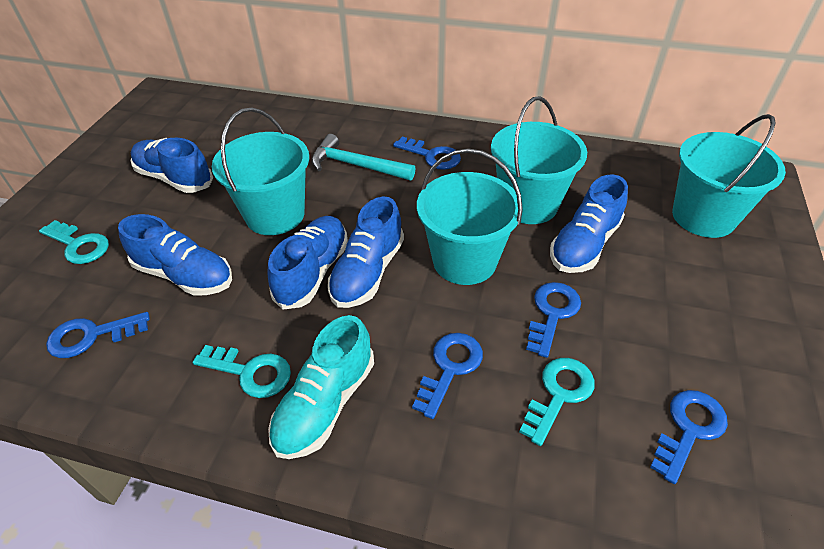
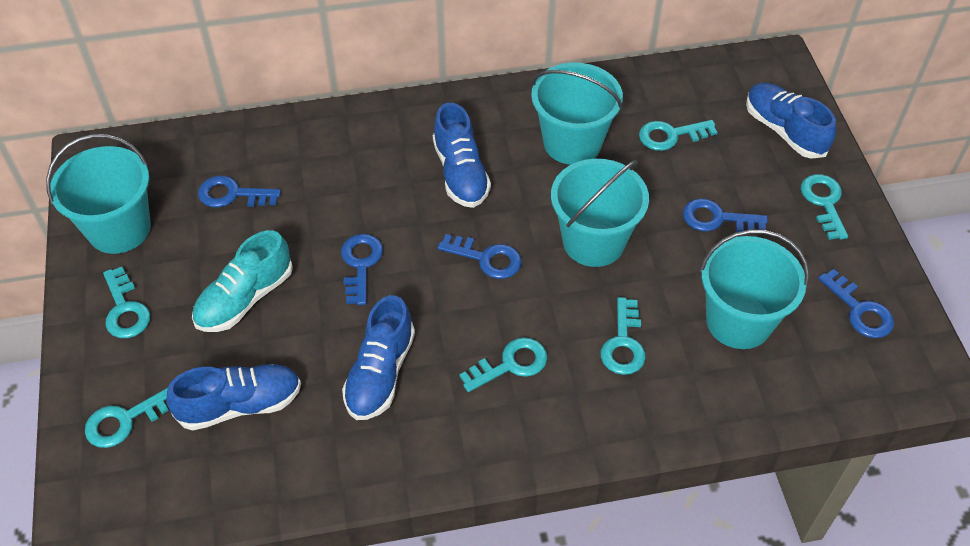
blue shoe: [118,214,232,296] [131,138,213,193] [267,216,348,310] [327,197,404,308] [550,174,628,273] = 5 -> [166,364,301,430] [342,295,415,420] [433,103,491,208] [746,83,836,159] = 4
turquoise hammer: [311,134,416,181] = 1 -> none = 0
turquoise key: [39,220,109,264] [193,345,291,398] [519,358,595,446] = 3 -> [85,388,169,448] [103,267,150,338] [459,337,547,392] [601,297,646,375] [639,120,717,151] [801,174,848,240] = 6

